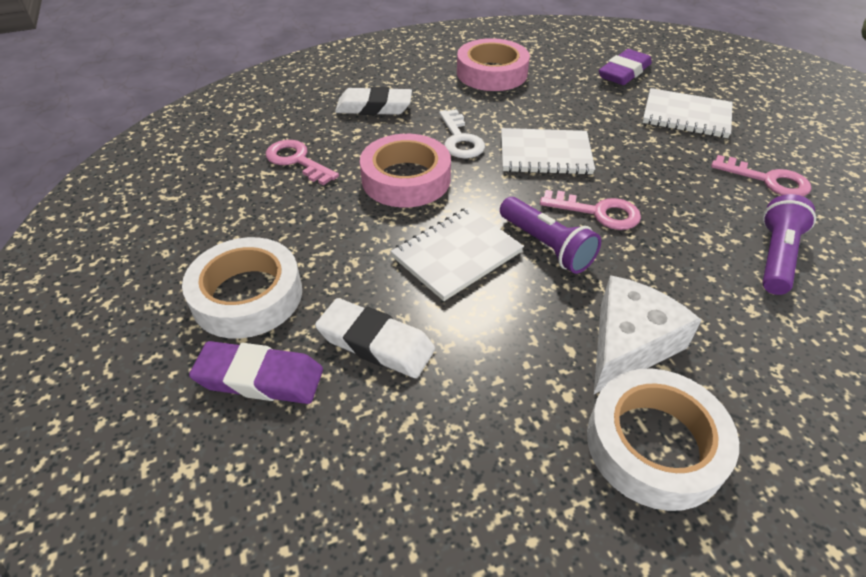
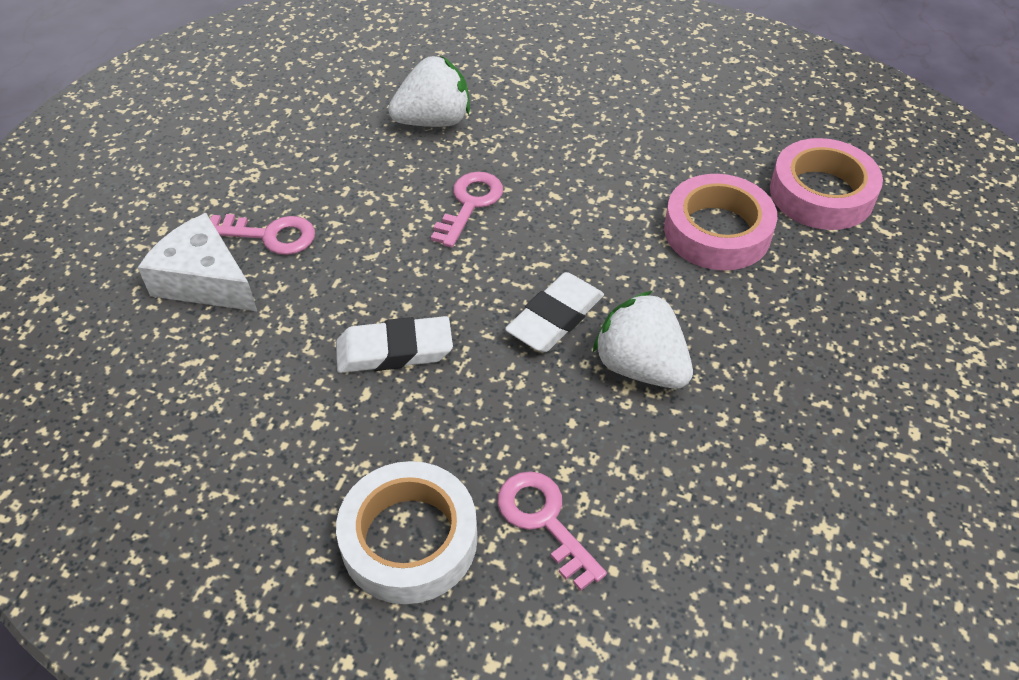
purple eraser: [189,341,323,404] [599,49,652,85] = 2 -> none = 0
purple flashlight: [500,197,601,274] [763,194,816,295] = 2 -> none = 0
white key: [439,109,485,158] = 1 -> none = 0
white notebook: [391,207,524,301] [501,128,595,175] [643,88,733,138] = 3 -> none = 0
white strawberry: none = 0 -> [388,56,470,127] [593,291,693,389] = 2
white tape: [182,237,302,339] [587,369,739,511] = 2 -> [336,461,478,604] = 1

